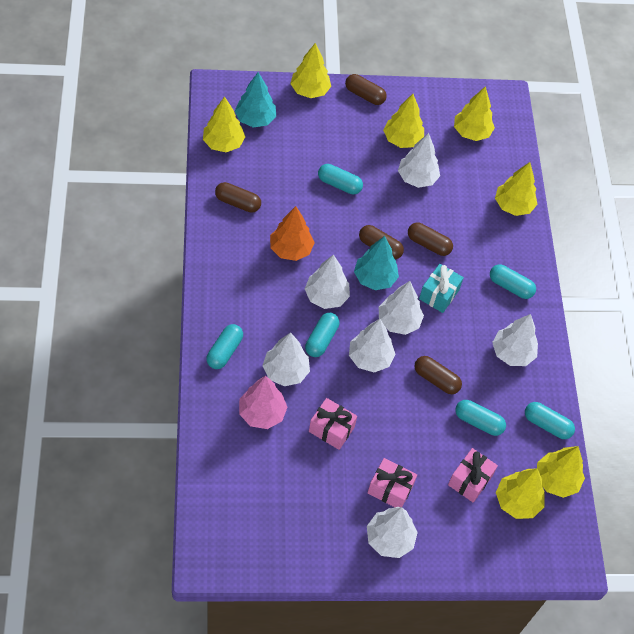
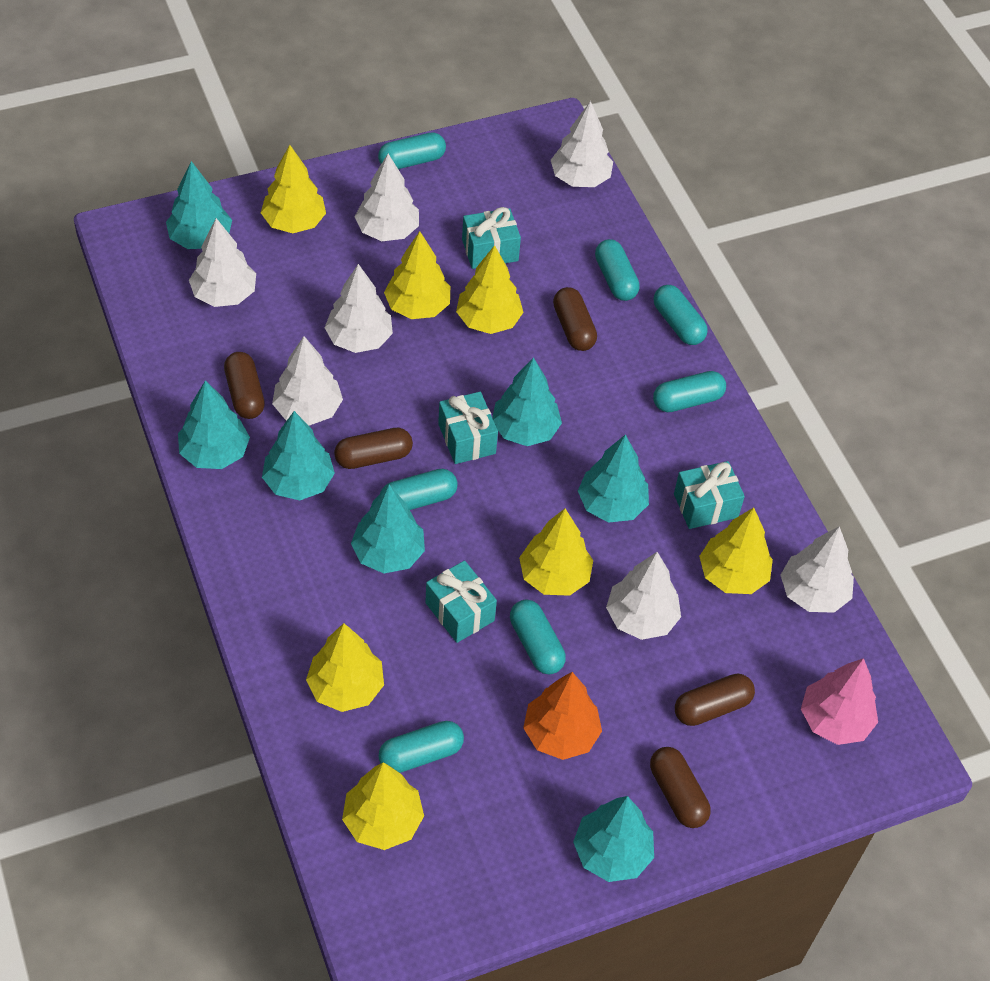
pink gift: [309,398,357,450] [367,458,417,507] [448,448,498,503] = 3 -> none = 0
turquoise capsule: [206,324,243,369] [305,313,339,357] [318,164,363,194] [455,400,506,436] [490,264,536,299] [525,402,575,439] = 6 -> [378,132,446,169] [378,721,464,773] [380,469,458,510] [510,599,566,674] [595,239,640,301] [653,371,726,412] [654,285,708,345] = 7
turquoise gift: [419,264,464,313] = 1 -> [425,561,497,643] [438,392,498,464] [462,207,521,269] [674,461,745,529] = 4
turquoise tree: [235,72,276,127] [354,236,399,290] = 2 -> [166,161,232,249] [178,380,250,469] [262,411,335,500] [351,485,425,573] [492,357,562,446] [573,796,654,882] [578,434,649,523] = 7

